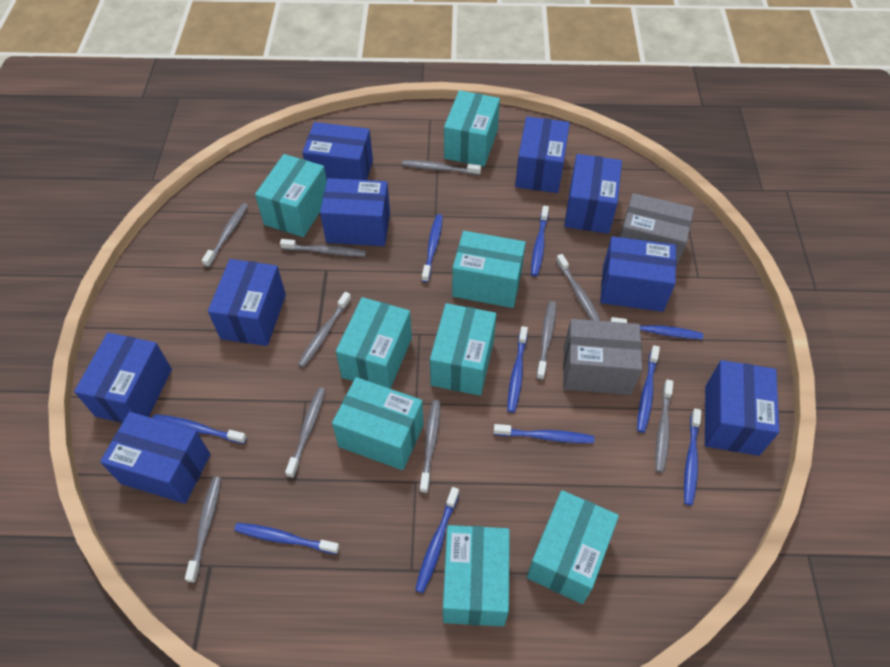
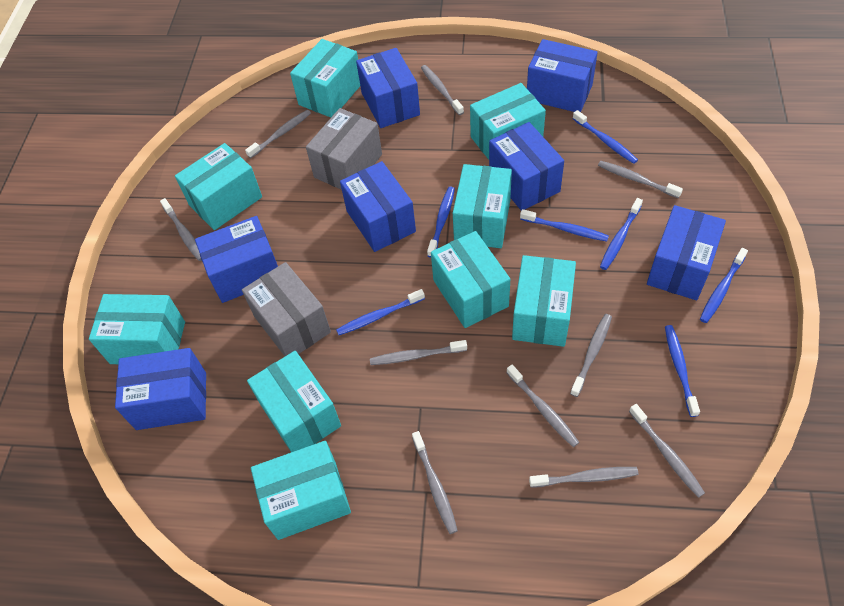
blue box: [74,333,172,423] [100,412,211,504] [208,259,286,346] [302,122,373,180] [320,178,390,246] [515,117,570,193] [564,154,622,234] [600,236,676,312] [705,360,779,456] = 9 -> [115,348,206,430] [195,216,278,303] [340,161,416,252] [356,48,420,128] [489,122,564,210] [527,39,598,112] [647,205,726,300] = 7
blue toothbrush: [152,414,247,444] [234,523,339,554] [415,487,459,593] [422,214,443,282] [493,424,594,443] [507,326,528,413] [531,206,549,276] [610,317,703,339] [637,345,660,433] [684,409,701,506] = 10 -> [336,289,425,335] [427,186,455,257] [520,209,609,242] [573,110,638,164] [600,198,643,270] [665,325,700,417] [700,248,748,323] = 7
turquoise box: [255,154,327,237] [332,377,424,470] [336,297,412,389] [430,303,496,396] [443,525,510,626] [444,90,500,167] [452,231,526,308] [527,490,619,604] = 8 -> [89,294,185,364] [175,143,262,230] [247,351,341,452] [251,441,351,540] [290,39,360,118] [431,231,510,328] [453,164,512,248] [470,83,546,160] [512,255,576,347] = 9

